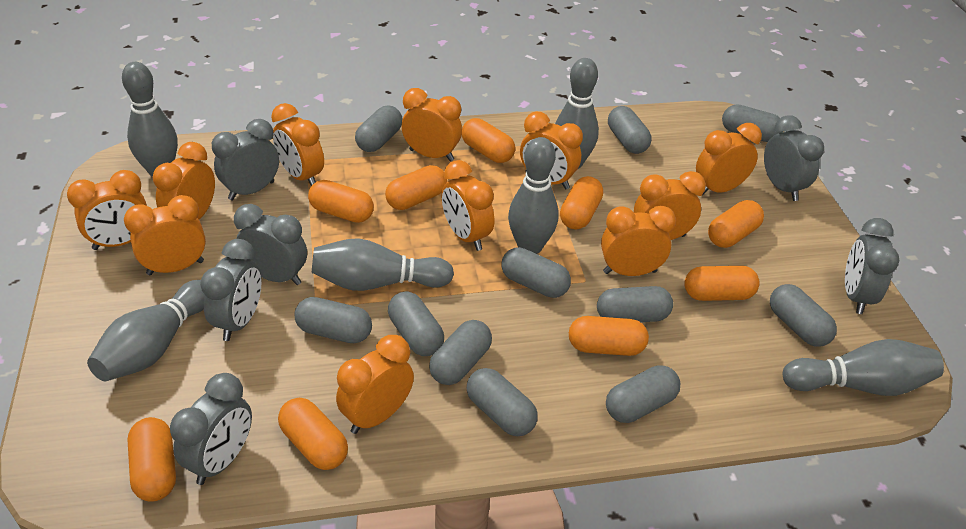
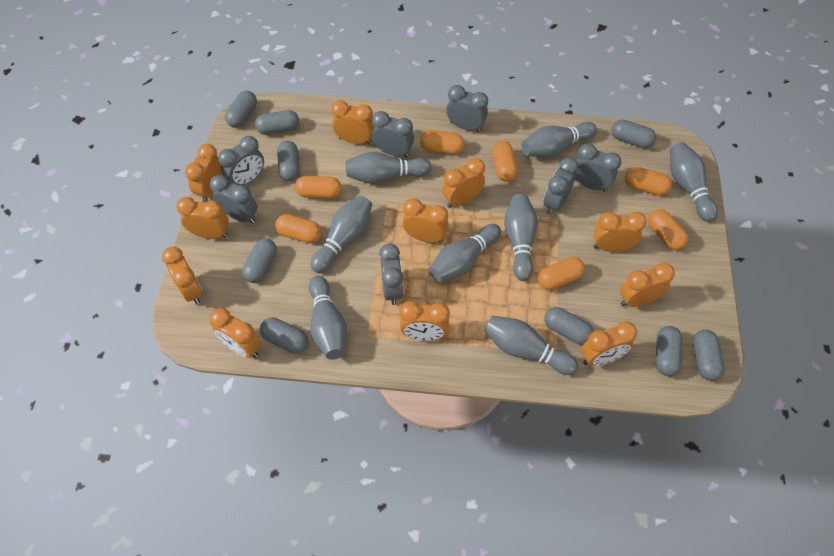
grey bowling pin: [87,280,205,381] [122,62,178,177] [312,238,454,291] [508,137,558,254] [555,58,599,169] [783,339,944,396] = 6 -> [309,276,347,360] [311,195,372,273] [346,152,432,184] [429,224,501,282] [484,316,578,375] [504,194,538,281] [522,122,597,158] [670,142,718,222] = 8
grey capsule: [295,297,372,343] [355,106,403,152] [388,291,444,356] [429,320,492,385] [467,368,538,436] [501,247,571,298] [597,286,673,322] [606,365,680,423] [608,106,651,154] [722,104,783,142] [770,284,837,347] = 11 -> [225,91,257,128] [242,238,277,283] [255,110,299,135] [260,317,308,353] [277,141,300,181] [544,307,594,345] [612,120,656,148] [656,326,683,376] [693,330,725,381] = 9
grey clock: [170,373,252,485] [200,239,261,341] [212,119,279,200] [234,204,307,285] [764,115,824,201] [845,218,899,314] = 6 -> [210,175,257,224] [218,136,264,185] [372,111,414,157] [379,243,403,305] [446,85,488,132] [544,158,578,215] [575,143,621,192] = 7
orange capsule: [127,417,176,502] [278,398,348,470] [308,180,374,223] [385,165,447,210] [462,118,515,163] [560,176,603,230] [569,316,649,356] [684,266,760,301] [708,200,764,248] = 9 -> [275,214,322,243] [295,176,342,199] [420,130,464,154] [492,141,518,182] [538,257,585,290] [625,167,672,196] [647,209,688,250] = 7

